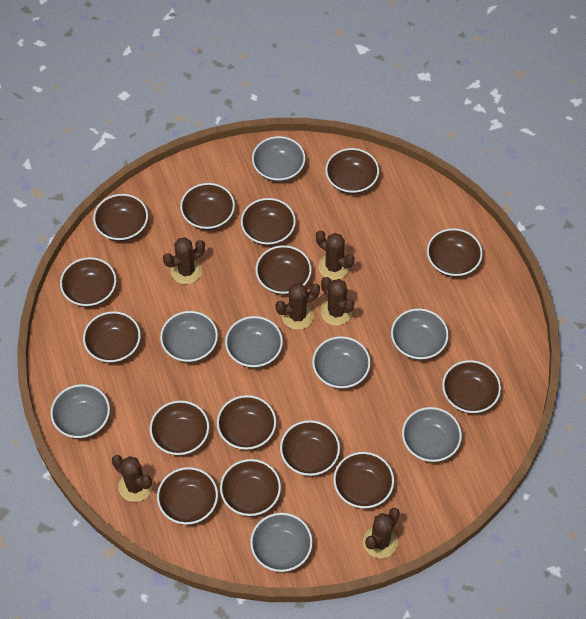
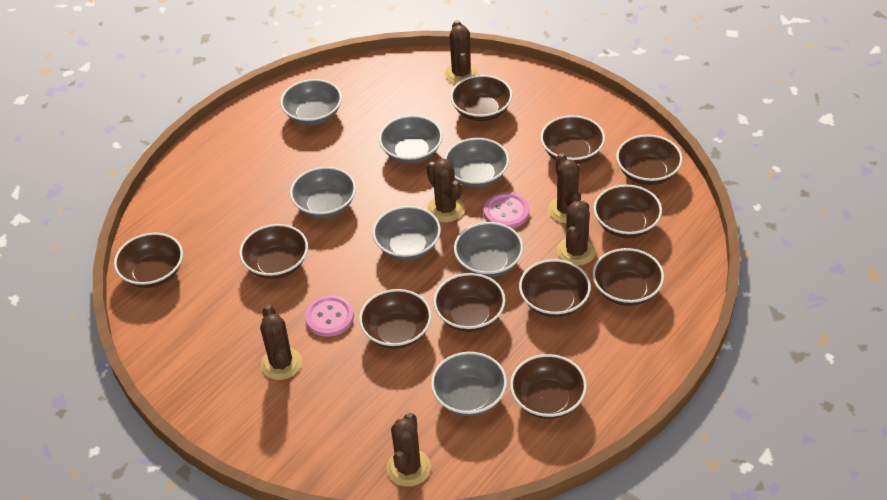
brown bowl: [60,257,116,307] [83,311,141,363] [93,194,148,241] [150,400,209,455] [157,467,218,525] [180,183,235,230] [217,395,276,450] [220,459,281,516] [241,198,296,246] [256,245,312,295] [280,420,340,476] [325,148,379,194] [333,452,394,508] [427,228,483,277] [442,360,501,413] = 15 -> [114,233,183,288] [239,224,308,279] [359,289,432,349] [433,273,505,332] [450,75,512,121] [510,354,587,419] [519,259,591,317] [540,115,605,164] [592,248,664,306] [593,184,662,238] [616,134,683,185] = 11
grey bowl: [50,384,110,438] [160,311,218,362] [225,316,283,368] [250,513,313,572] [252,136,305,182] [312,336,371,389] [391,308,449,360] [402,407,462,462] = 8 -> [280,79,342,125] [290,167,356,218] [373,206,441,260] [379,115,443,164] [431,352,507,416] [444,138,509,188] [454,222,523,277] = 7
pink button: none = 0 -> [305,295,354,337] [484,192,529,228] = 2

